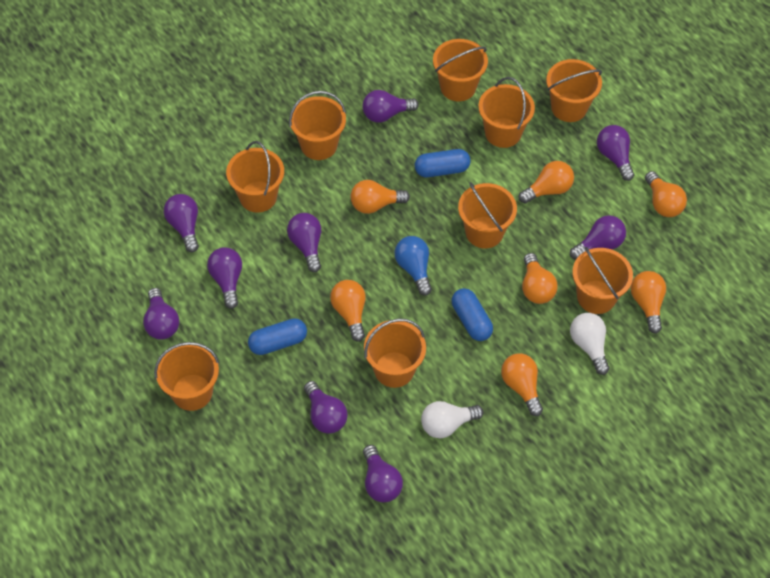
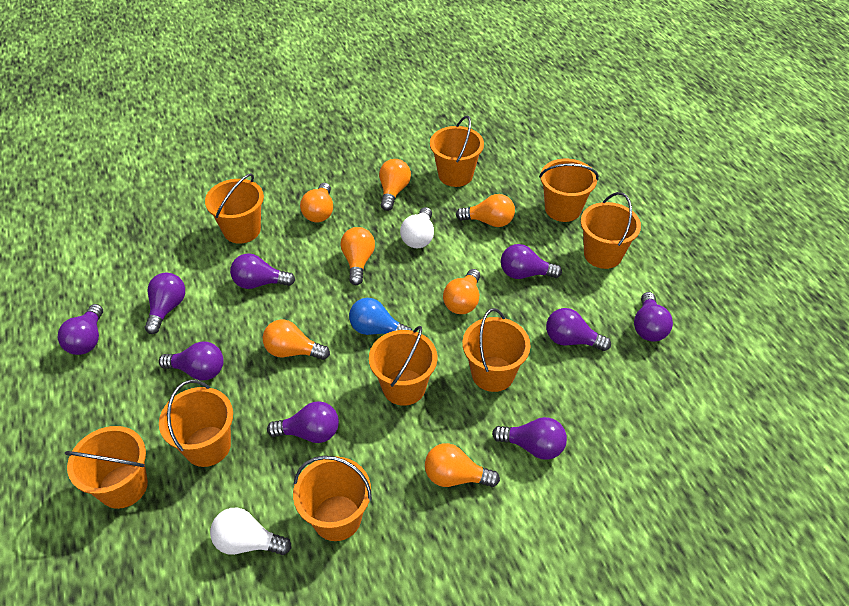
blue capsule: [248,318,307,355] [415,149,471,177] [452,288,493,341] = 3 -> none = 0

